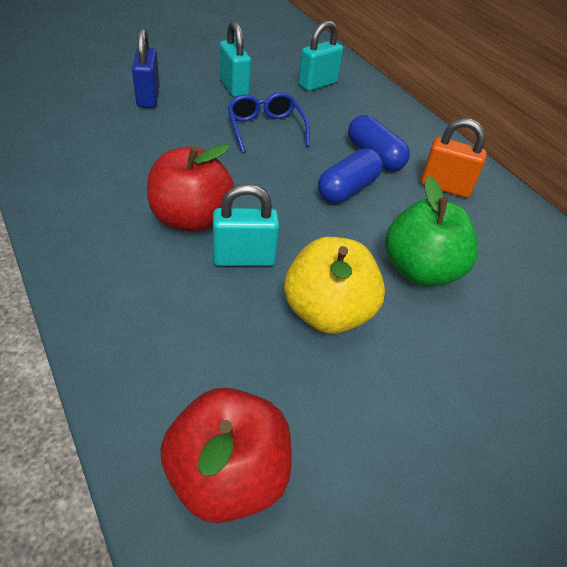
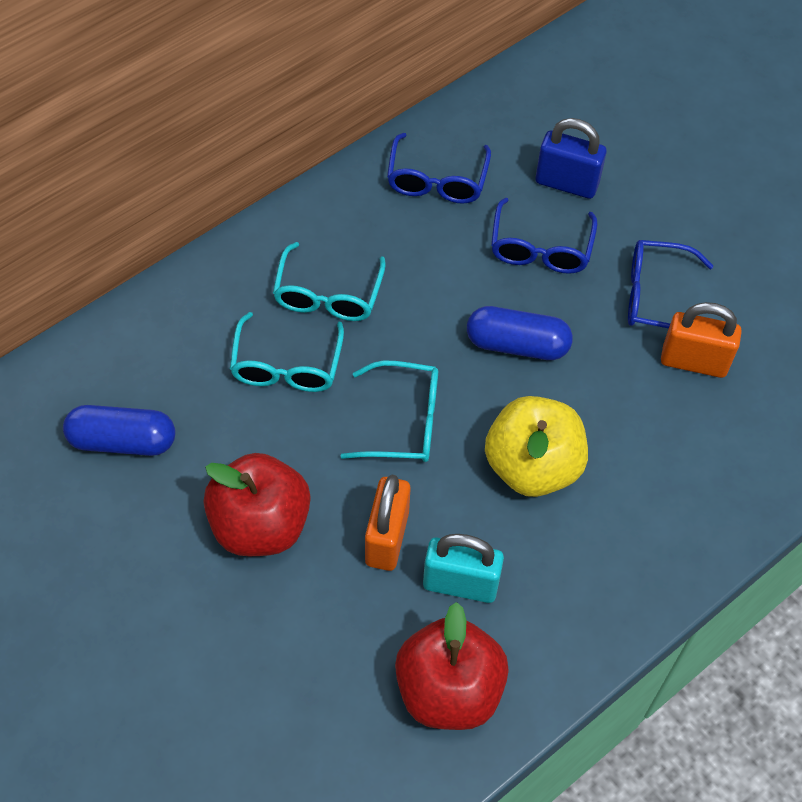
blue glasses: [227,92,310,153] = 1 -> [387,133,491,204] [491,198,597,274] [628,240,713,329] = 3
green apple: [385,176,478,286] = 1 -> none = 0
orange padlock: [421,118,487,198] = 1 -> [365,475,411,571] [661,302,742,378] = 2
turquoise glasses: none = 0 -> [230,312,344,392] [273,242,386,321] [340,361,438,462] = 3
turquoise padlock: [213,184,279,266] [219,21,251,97] [298,21,343,91] = 3 -> [423,534,504,603] = 1

